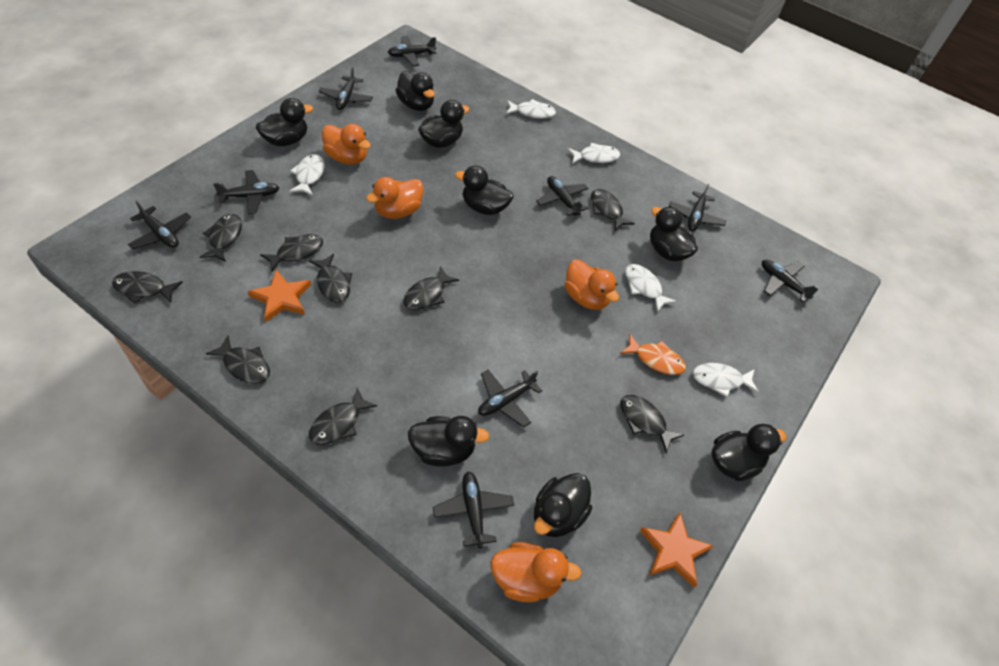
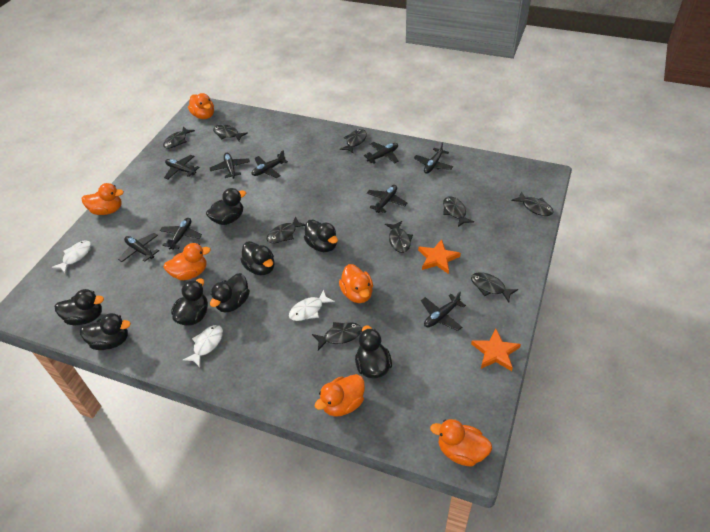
orange duck: [322,124,371,165] [366,177,423,219] [490,542,582,602] [564,260,619,310] = 4 -> [82,183,124,215] [163,243,211,280] [188,93,214,119] [314,374,365,417] [339,264,373,303] [430,419,492,467] = 6
orange fish: [620,334,686,375] = 1 -> none = 0
white fish: [289,154,325,196] [506,99,556,119] [568,143,620,164] [625,264,677,312] [693,363,759,397] = 5 -> [52,240,91,273] [183,325,223,367] [289,289,335,321] = 3

